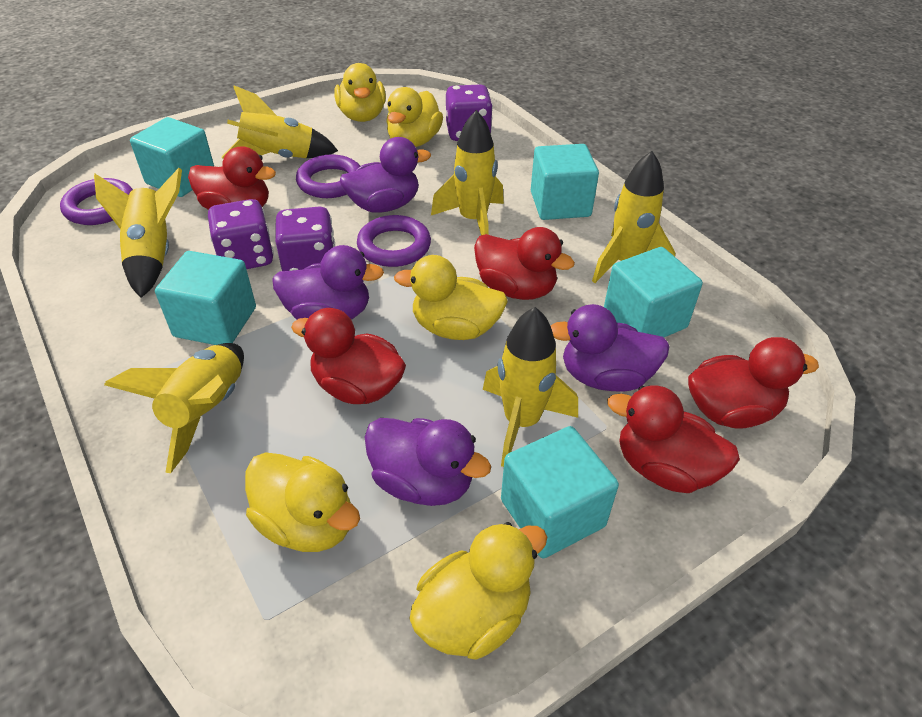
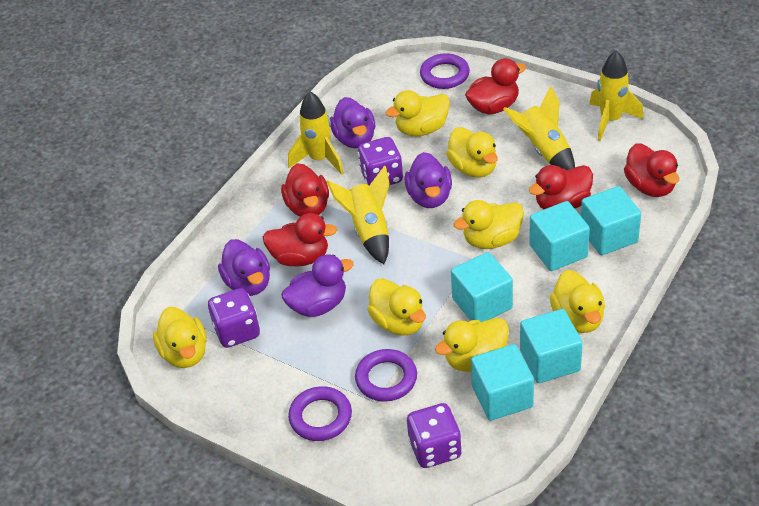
yellow duck: [245,452,360,552] [334,63,386,122] [386,87,443,147] [394,255,508,340] [409,522,547,660] = 5 -> [153,307,207,368] [367,278,426,336] [385,90,450,136] [435,318,509,372] [446,127,498,178] [453,200,524,249] [550,270,605,333] = 7
yellow rocket: [94,168,182,298] [104,343,244,473] [222,86,338,159] [431,110,504,235] [483,307,578,467] [592,151,675,283] = 6 -> [288,91,344,175] [327,165,390,264] [503,86,575,170] [589,51,644,141] = 4

